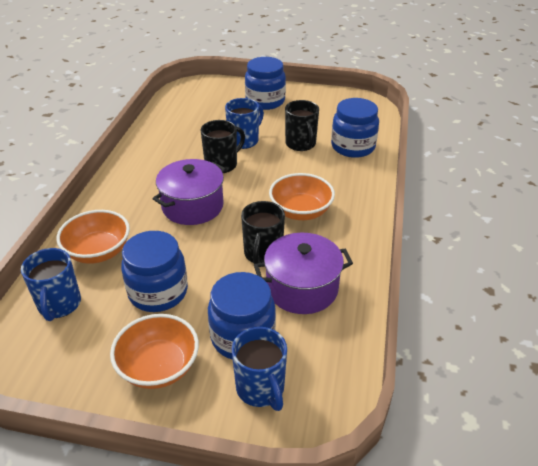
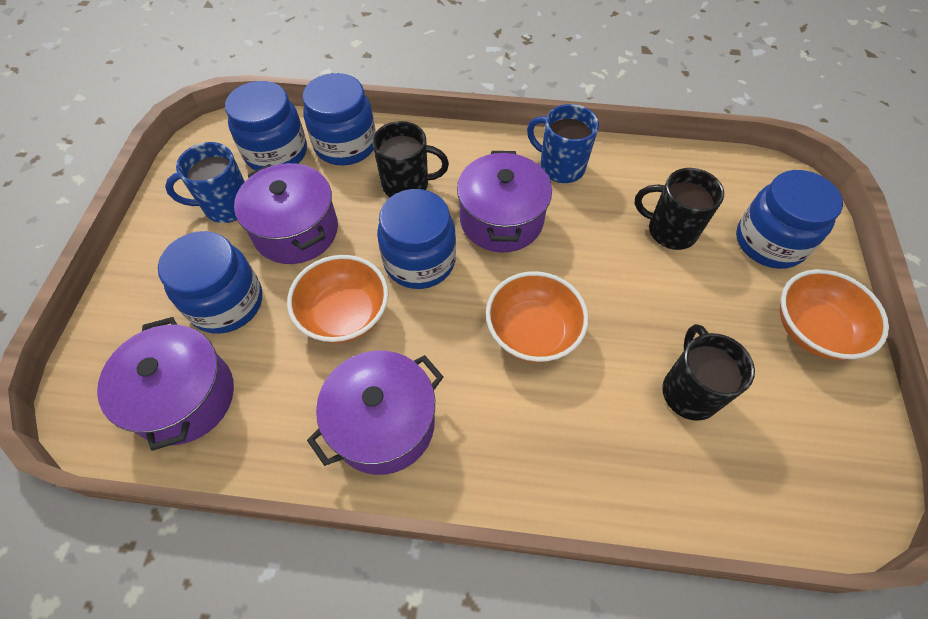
blue jar: [121,231,188,312] [208,272,276,360] [245,57,286,110] [331,98,379,158] = 4 -> [158,231,262,334] [225,81,307,171] [302,73,376,165] [377,189,456,289] [736,170,843,269] = 5
blue mug: [21,248,81,321] [225,98,264,149] [232,327,287,411] = 3 -> [165,142,245,223] [527,104,599,183] = 2
purple pot: [152,159,226,225] [254,233,353,314] = 2 -> [97,317,234,451] [234,163,338,264] [307,351,443,475] [457,151,552,252] = 4

